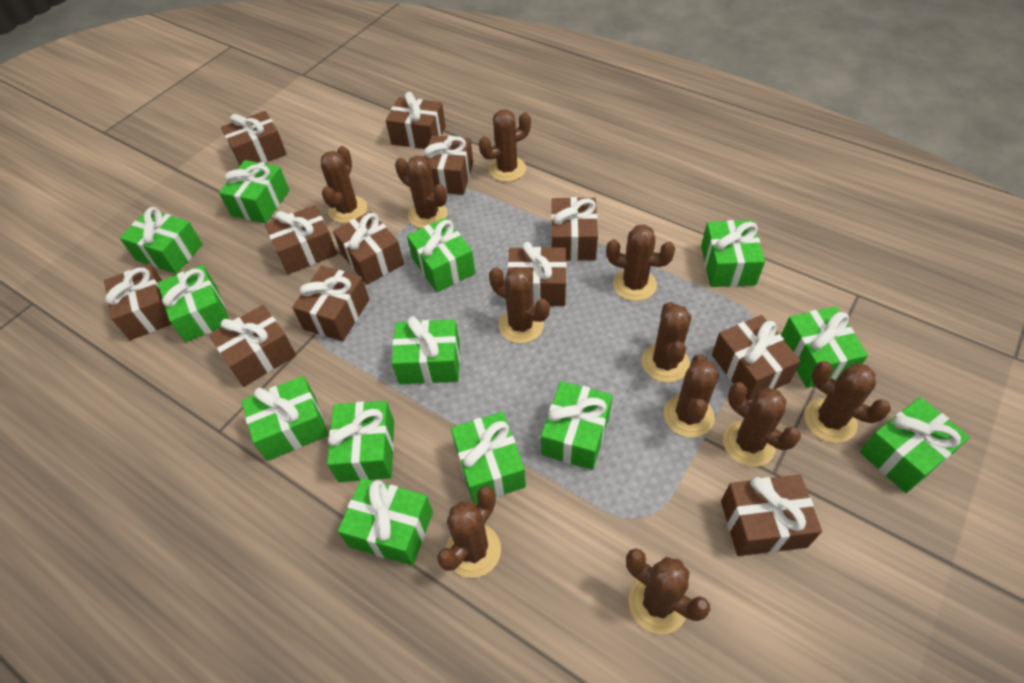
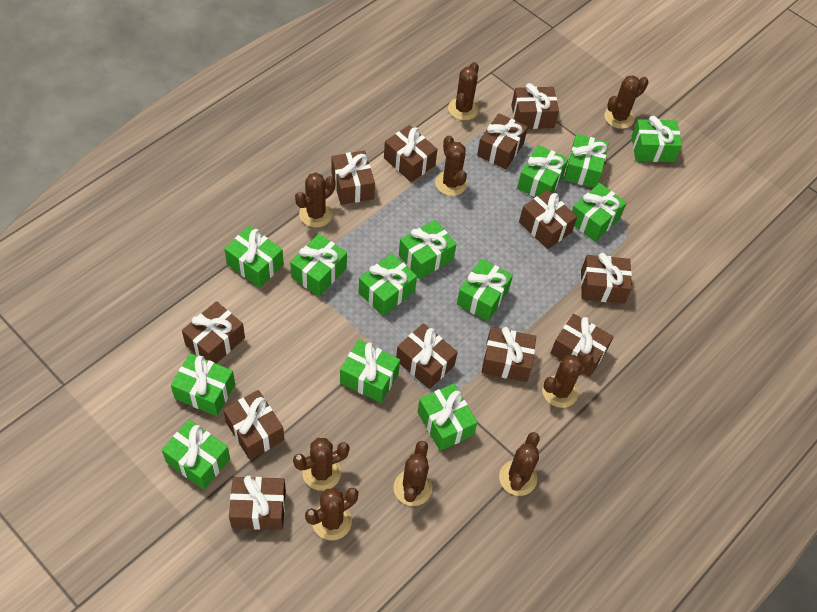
brown cactus: [321,146,367,223] [395,155,448,228] [437,486,501,578] [479,109,531,182] [489,267,550,343] [606,225,675,301] [626,548,711,634] [642,302,691,383] [664,354,719,438] [723,382,801,467] [804,361,891,443] = 11 -> [293,438,350,491] [295,172,335,227] [305,488,358,540] [394,441,432,506] [435,136,467,196] [448,62,479,120] [499,432,540,496] [542,354,593,408] [605,75,648,129] = 9

